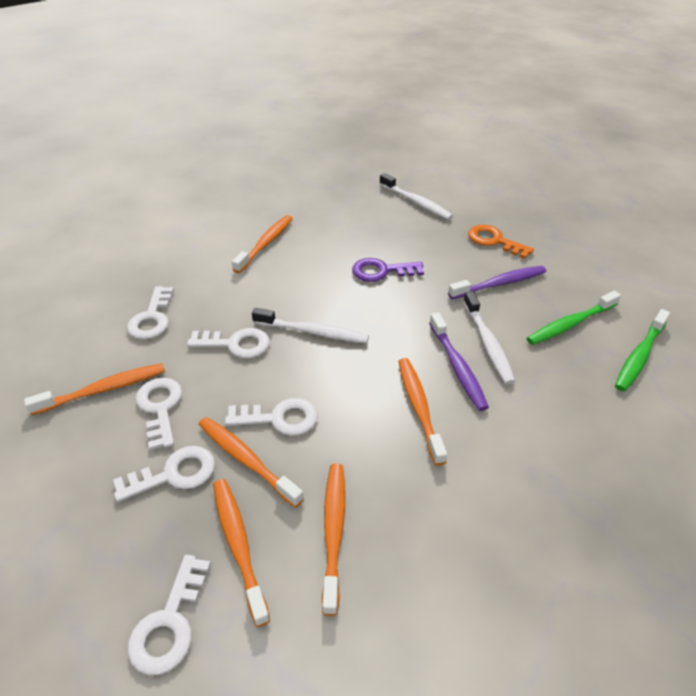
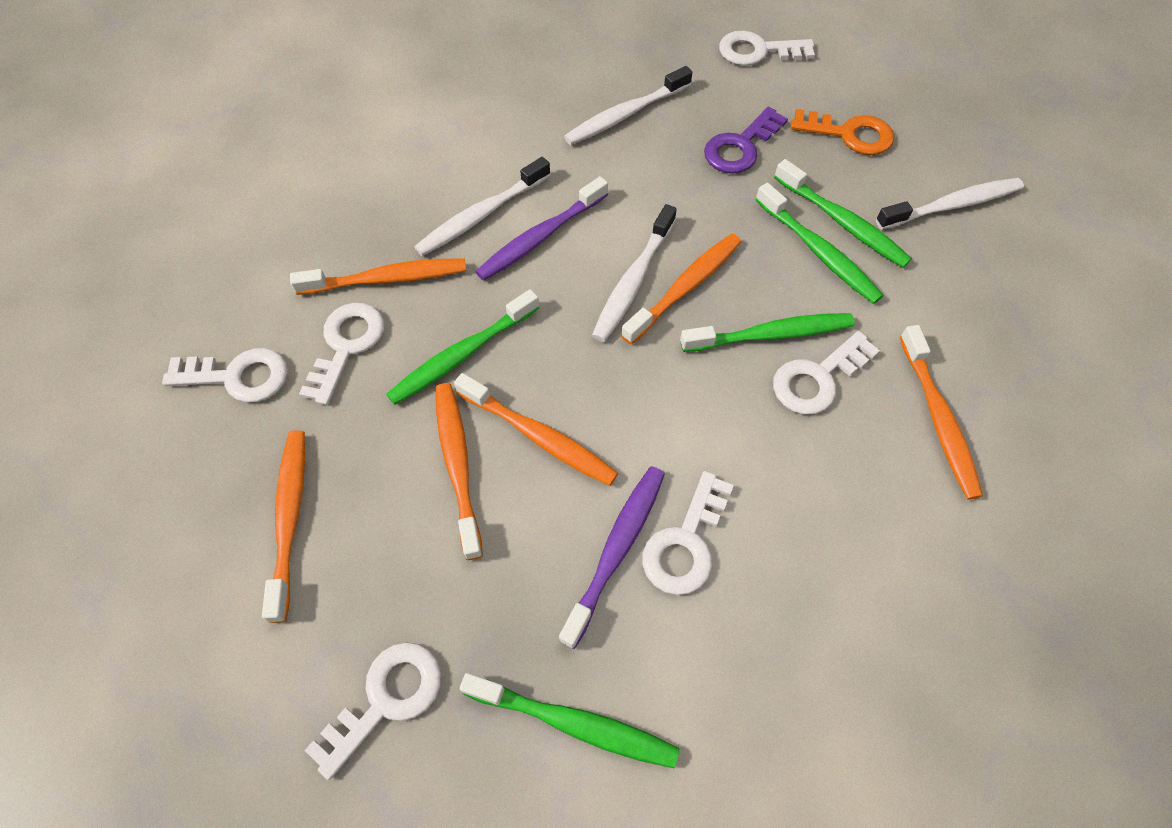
green toothbrush: [527,291,621,345] [615,309,670,391] = 2 -> [386,289,539,405] [460,673,680,768] [680,313,855,352] [756,183,884,304] [774,159,912,268] = 5
white toothbrush: [252,308,369,343] [379,173,453,220] [463,291,515,384] = 3 -> [414,157,550,256] [564,66,692,145] [592,204,677,342] [876,178,1024,230] = 4

